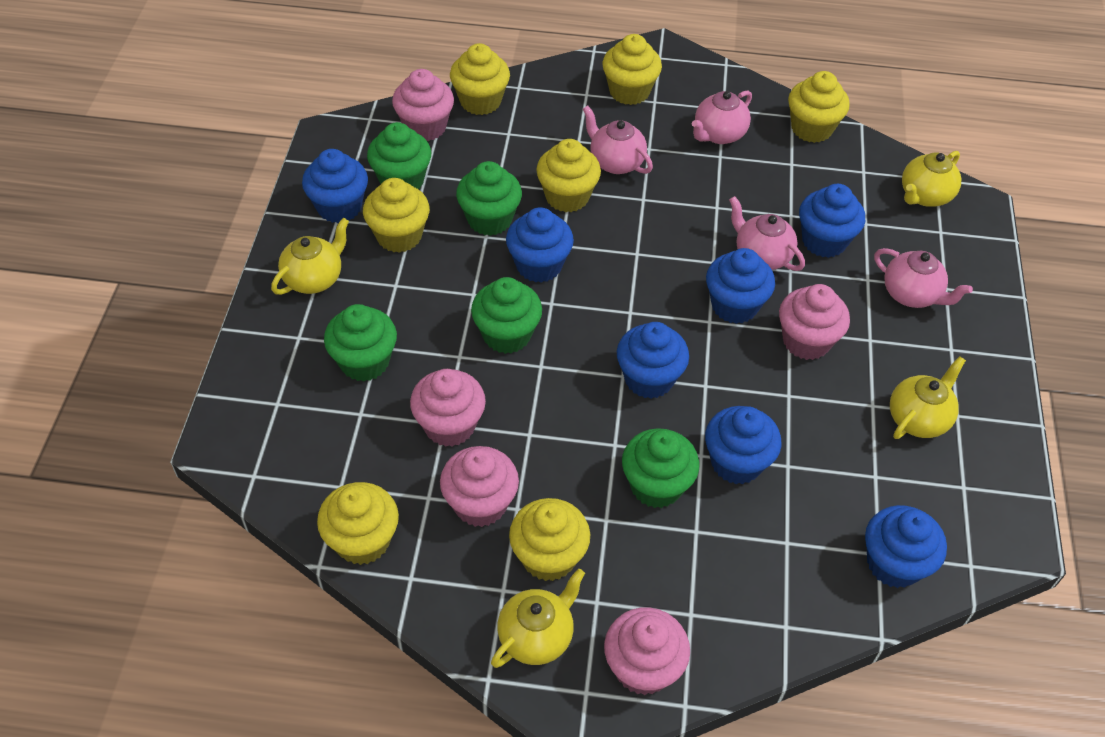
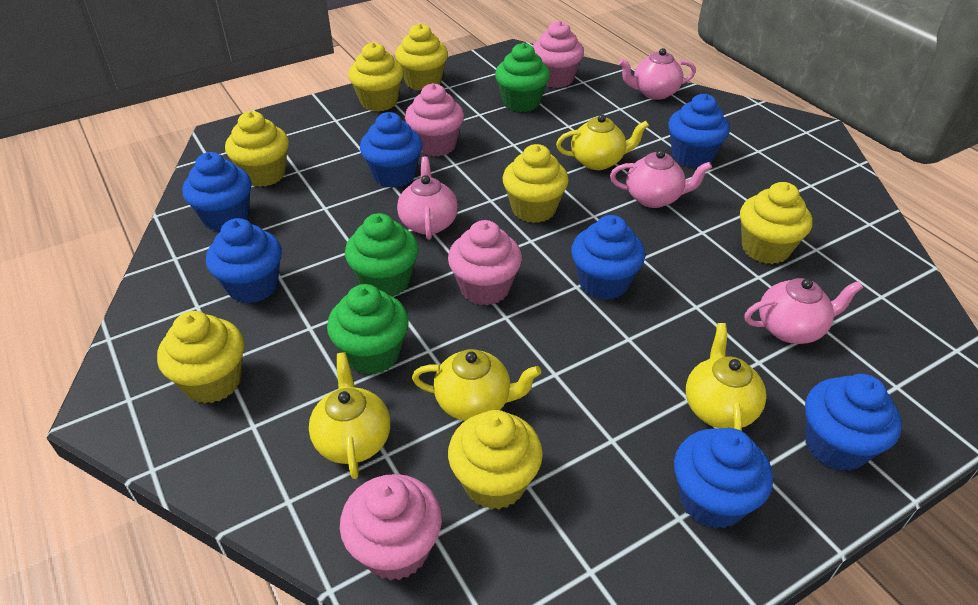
green cupcake: [324,304,397,382] [367,122,431,189] [456,161,522,236] [471,277,542,354] [622,428,699,508] = 5 -> [327,284,409,375] [345,213,419,297] [495,43,550,112] = 3
pink cupcake: [392,69,454,141] [410,369,486,447] [440,446,519,527] [604,607,690,695] [779,284,850,360] = 5 -> [340,474,442,581] [405,83,464,157] [448,220,522,306] [533,21,584,88] = 4

